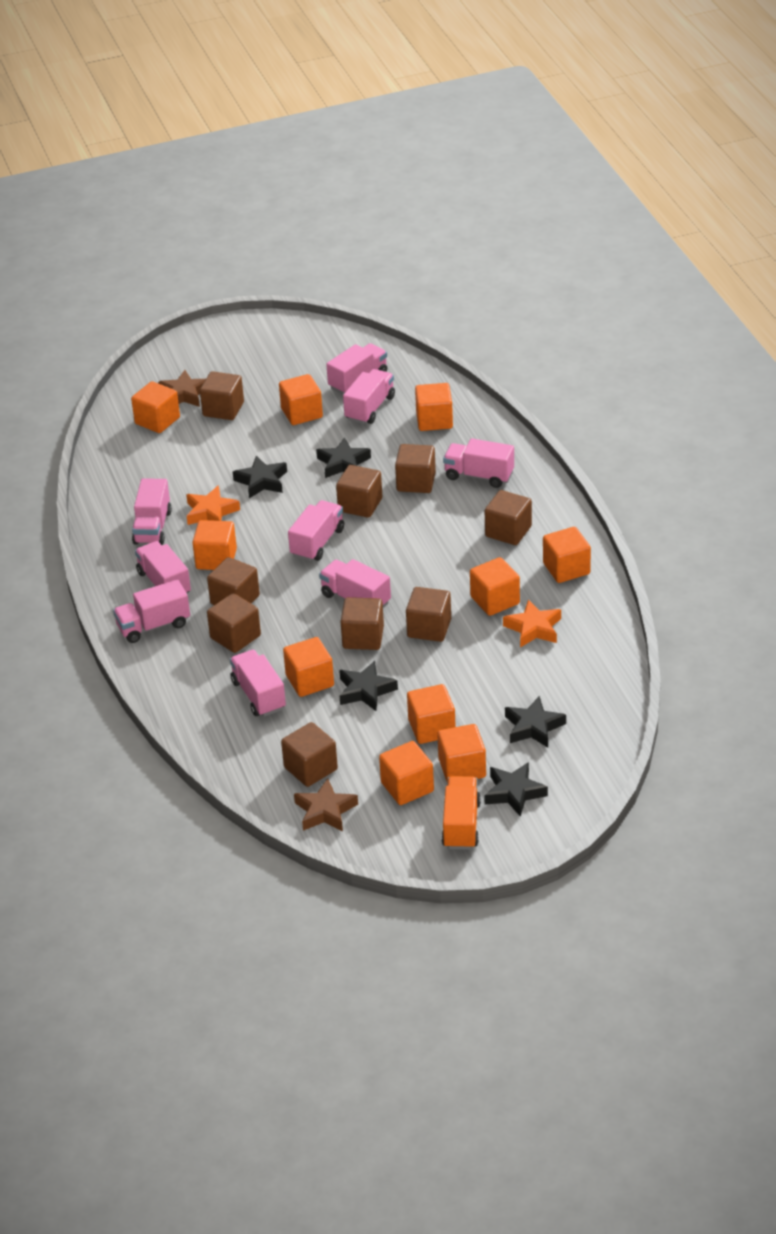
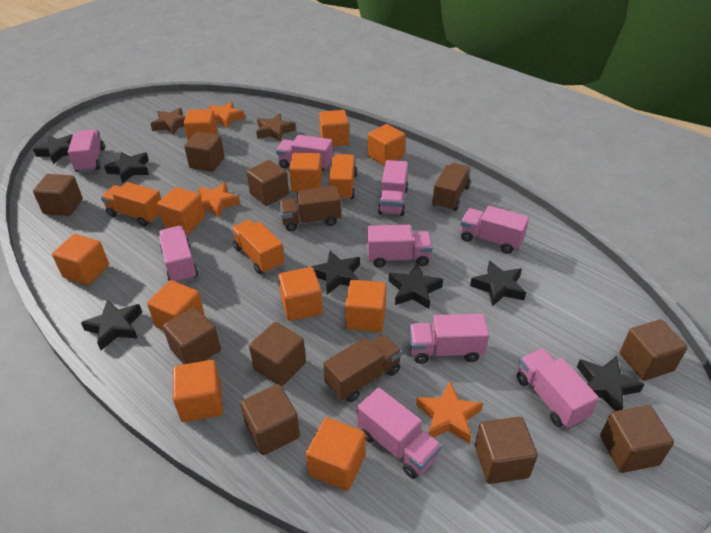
black star: [233,456,287,498] [316,437,371,478] [339,661,398,711] [484,762,548,817] [505,696,566,747] = 5 -> [33,134,73,164] [81,300,142,350] [104,152,149,184] [311,251,360,294] [389,263,443,309] [470,261,526,307] [577,356,644,411] = 7
brown truck: none = 0 -> [279,186,341,231] [323,334,402,402] [432,163,471,211] = 3
orange cube: [131,381,180,433] [192,520,237,570] [279,374,323,425] [283,637,334,697] [379,741,434,805] [407,684,456,744] [415,383,453,431] [437,724,486,782] [470,557,520,616] [543,527,591,583] = 10 -> [52,234,109,285] [147,280,204,330] [157,187,205,234] [173,360,223,422] [184,109,218,140] [278,267,323,321] [289,153,322,192] [306,418,366,491] [319,110,349,146] [345,280,387,332] [368,124,405,166] = 11
orange star: [186,485,240,525] [503,599,561,648] = 2 -> [198,182,240,218] [209,102,245,129] [416,381,483,444] = 3
orange truck: [442,776,481,850] = 1 -> [101,182,161,227] [231,219,284,274] [329,154,357,201] = 3

